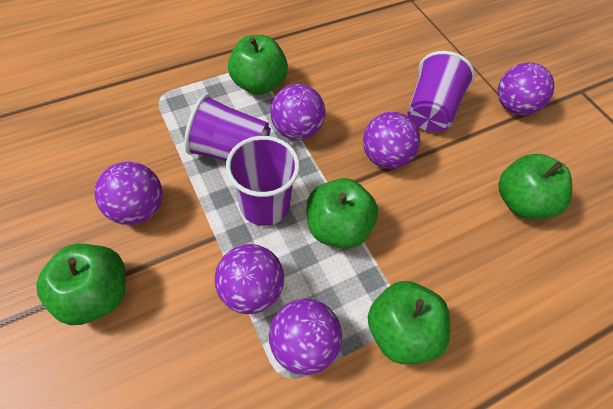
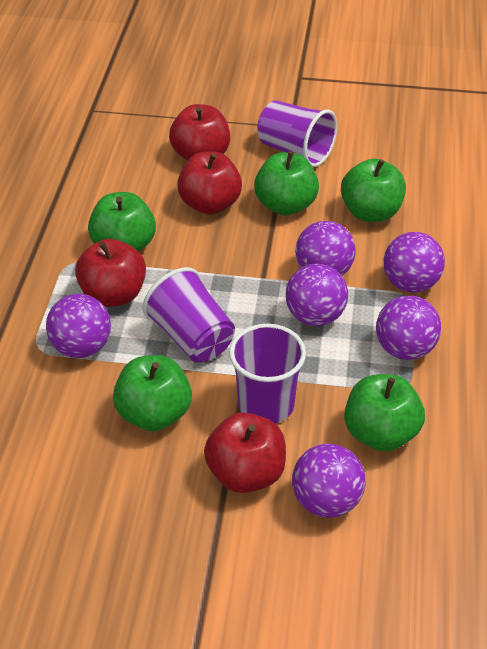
red apple: none = 0 -> [75,239,146,307] [169,104,230,161] [177,152,242,215] [204,412,286,493] = 4

